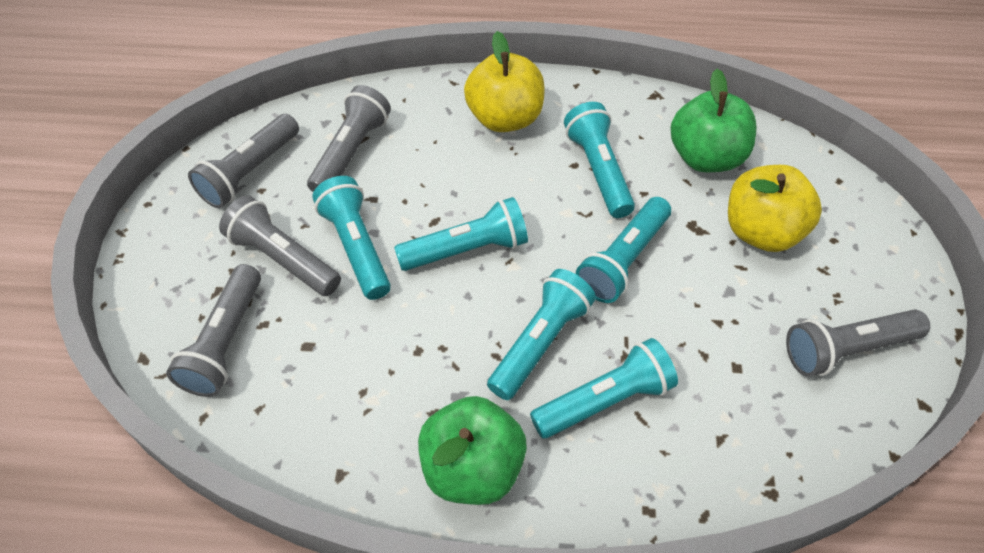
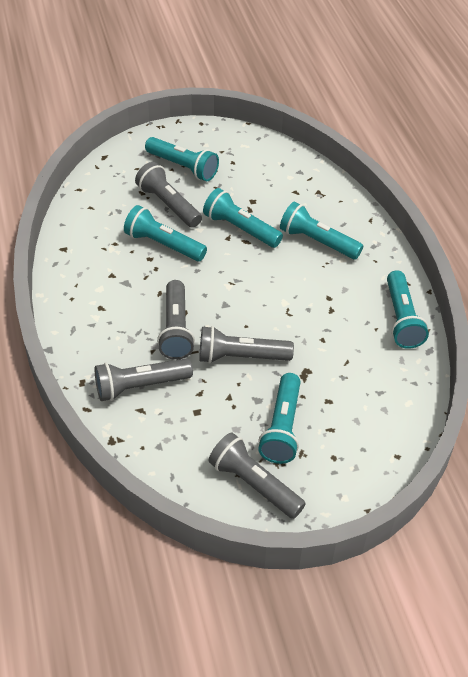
green apple: [418,396,527,505] [671,69,757,172] = 2 -> none = 0
yellow apple: [464,31,545,132] [728,165,822,252] = 2 -> none = 0

